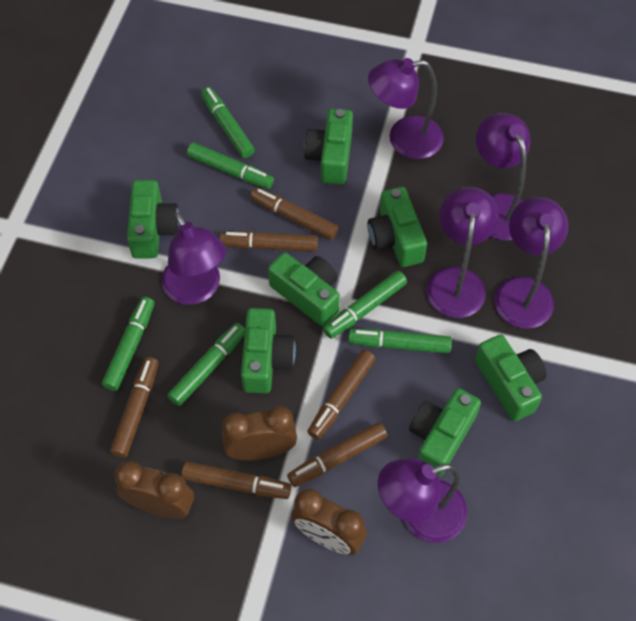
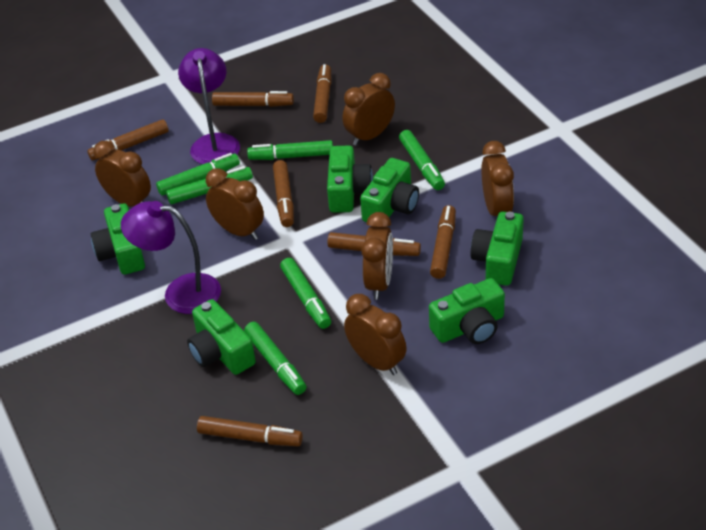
brown clock: [115,461,194,519] [222,406,297,460] [291,489,367,555] = 3 -> [93,141,151,207] [206,169,264,240] [343,73,395,146] [344,294,407,375] [361,212,393,300] [481,141,514,216] = 6
brown marker: [110,357,159,458] [181,462,291,499] [220,231,318,252] [250,187,339,240] [287,422,387,487] [307,350,376,440] = 6 -> [87,119,169,160] [197,416,303,446] [212,91,294,107] [273,160,294,227] [313,64,332,123] [327,232,421,256] [430,205,456,279] = 7
green camera: [127,180,179,258] [241,308,296,393] [268,252,340,326] [304,108,353,184] [367,187,427,267] [409,388,481,477] [475,334,547,421] = 7 -> [91,203,145,275] [187,299,256,375] [327,146,373,213] [360,158,419,222] [429,278,505,344] [471,211,524,286] = 6
purple lamp: [161,212,226,305] [368,58,444,159] [378,458,467,543] [427,187,499,318] [476,113,530,241] [494,197,568,329] = 6 -> [121,201,221,314] [178,48,240,164] = 2

